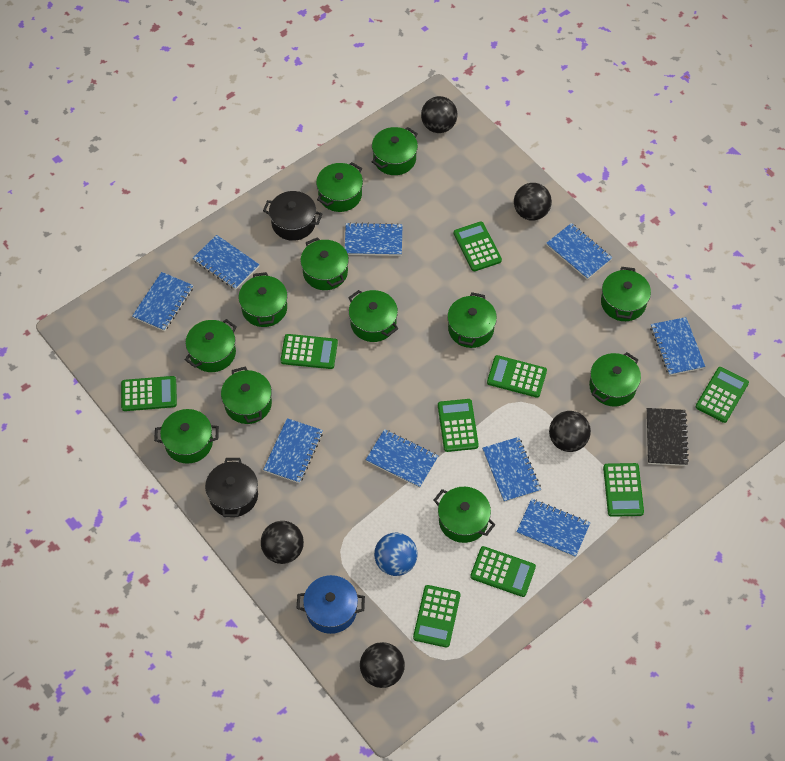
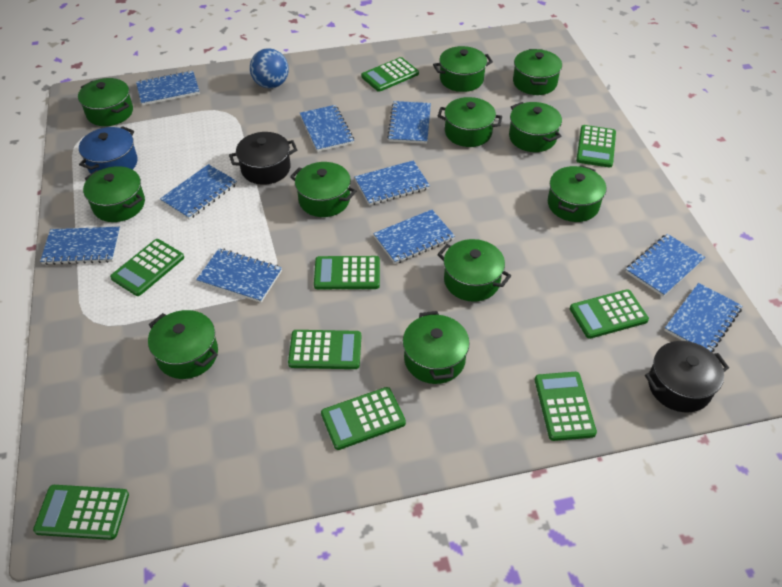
black ball: [261,521,304,564] [360,642,405,688] [421,96,457,133] [514,183,552,221] [549,411,591,452] = 5 -> none = 0
black notebook: [646,408,689,466] = 1 -> none = 0
blue notebook: [132,272,193,331] [193,235,260,290] [263,418,323,483] [345,222,403,256] [366,429,439,488] [482,437,541,502] [517,499,590,557] [546,223,613,279] [650,317,705,376] = 9 -> [40,227,120,265] [136,70,200,106] [160,164,237,220] [196,248,282,303] [300,105,354,152] [354,160,430,206] [373,210,455,264] [387,101,431,144] [626,234,705,297] [664,283,742,352] = 10
green pot: [154,409,219,464] [185,319,237,372] [221,367,272,424] [239,272,287,327] [300,237,349,290] [316,162,363,212] [348,290,398,342] [372,127,418,175] [434,487,495,543] [447,292,497,348] [589,352,641,406] [601,267,651,321] = 12 -> [78,78,133,126] [83,166,145,222] [148,310,218,379] [290,162,356,217] [403,311,470,384] [433,46,493,92] [437,239,511,302] [438,97,502,147] [509,102,562,152] [513,49,562,95] [548,165,606,222] = 11

